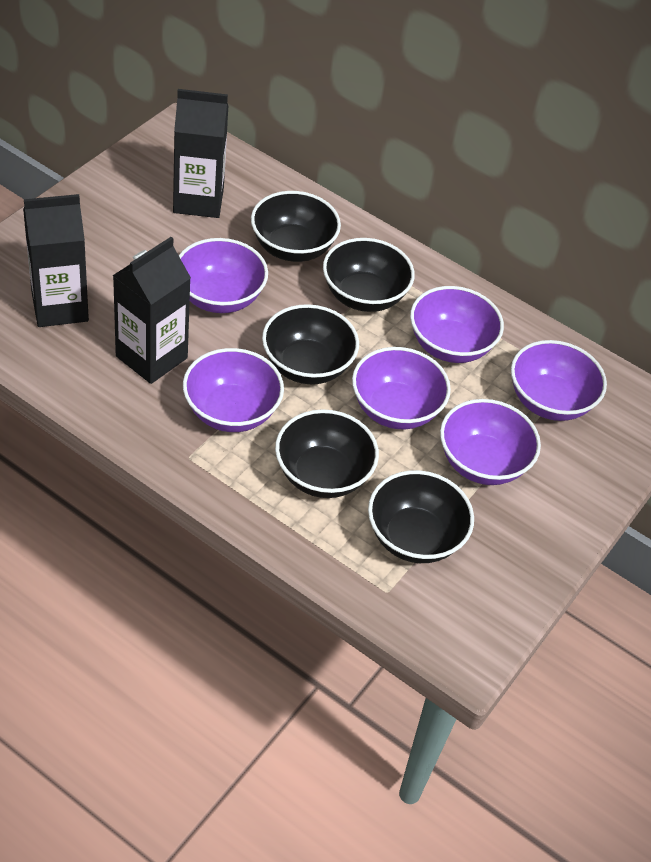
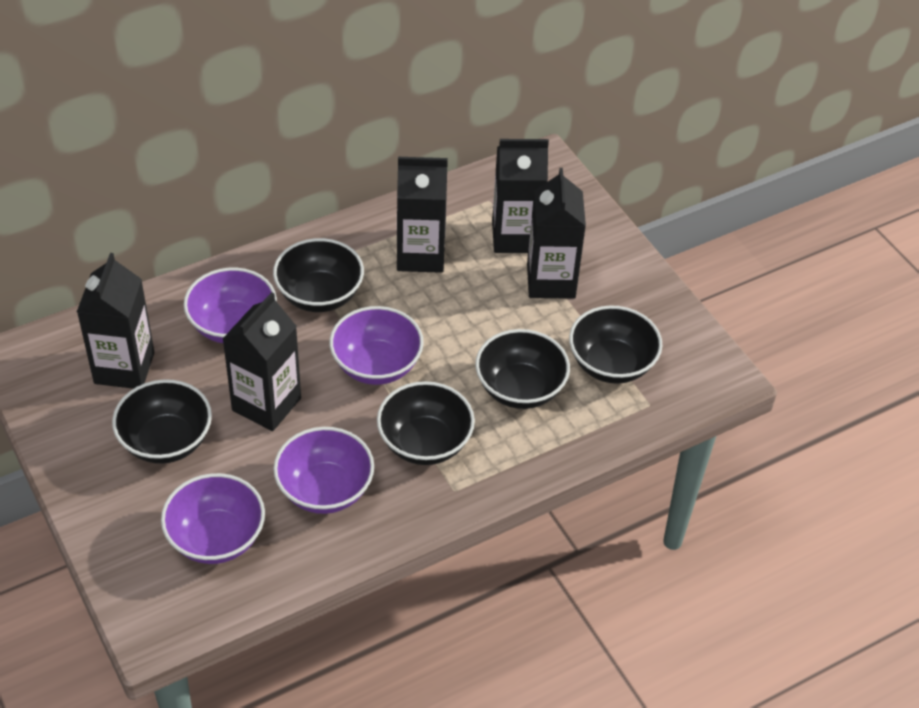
black carton: [23,194,89,327] [113,237,191,384] [173,89,229,218] = 3 -> [77,253,154,389] [223,292,301,431] [397,157,448,273] [492,139,549,253] [527,168,586,299] = 5
purple bowl: [179,238,268,313] [183,348,284,432] [352,347,451,429] [410,286,504,363] [440,399,541,485] [511,340,607,421] = 6 -> [161,473,265,564] [184,268,277,343] [273,427,374,514] [329,306,424,385] = 4

